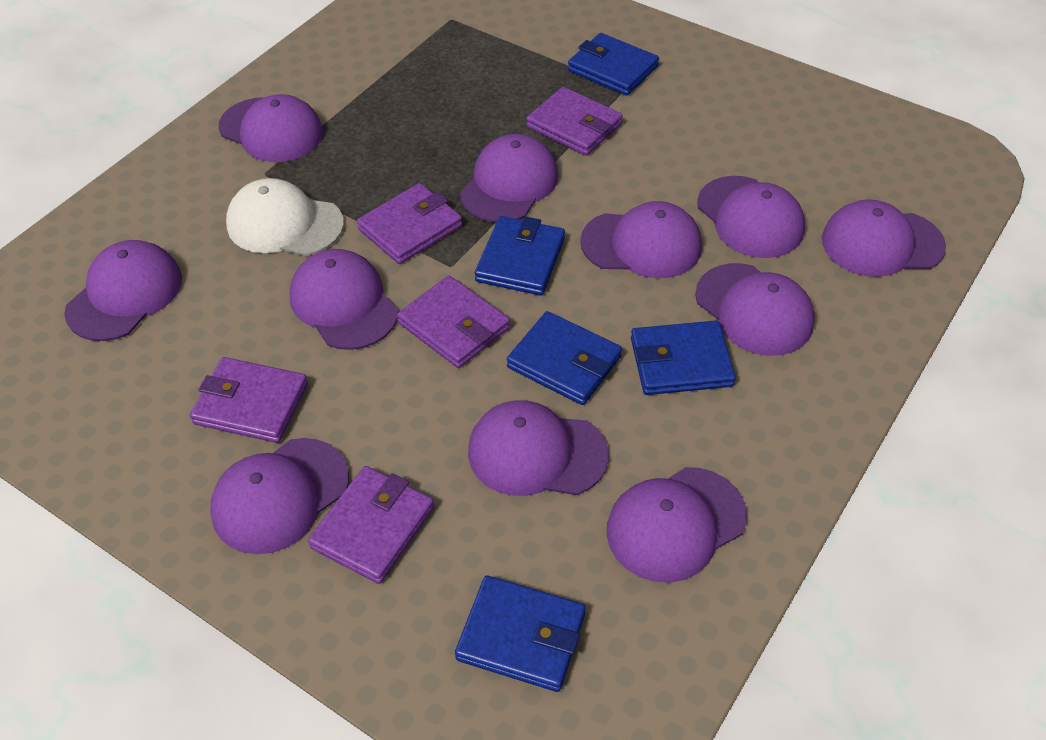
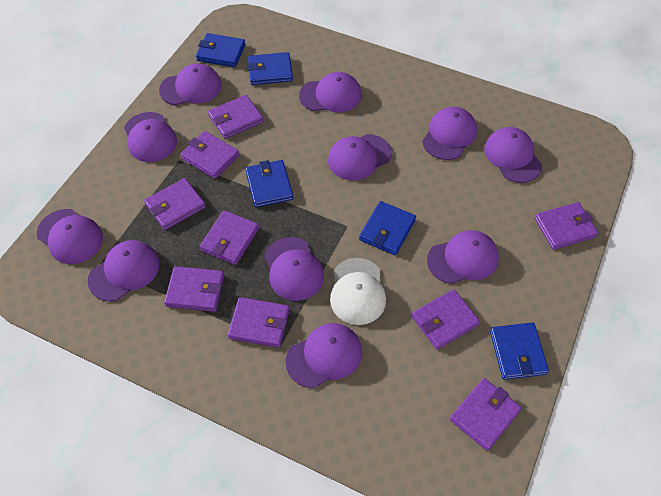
purple wallet: [190,357,308,443] [308,466,434,584] [357,183,462,264] [397,276,510,368] [526,87,623,156] = 5 -> [144,178,206,230] [164,266,224,312] [180,131,239,179] [199,210,259,265] [208,95,263,139] [228,297,290,348] [412,289,480,350] [450,378,522,451] [535,202,598,250] = 9

